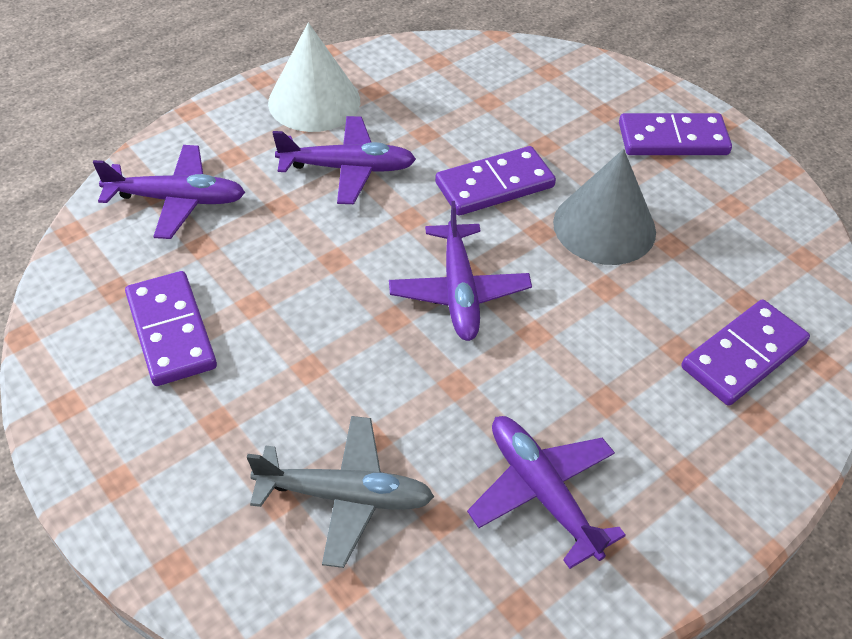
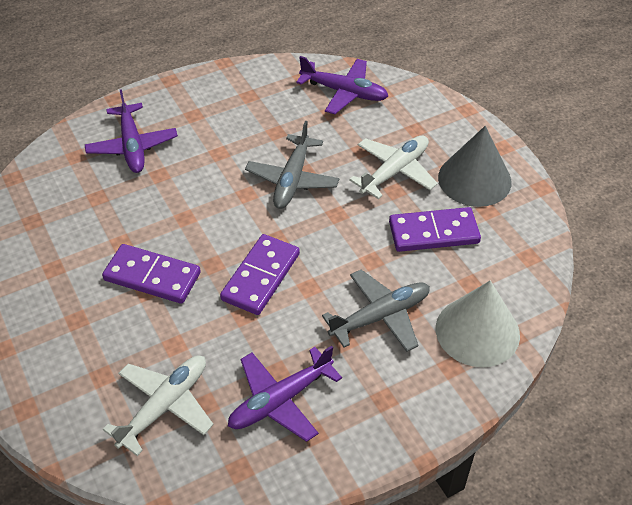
grey plane: [247,416,434,568] = 1 -> [245,121,339,209] [322,270,430,352] = 2
purple domino: [125,271,217,386] [435,146,556,216] [619,113,732,155] [681,299,810,406] = 4 -> [102,244,201,304] [220,234,300,315] [389,207,481,252] = 3
purple plane: [93,145,245,239] [273,116,416,204] [389,201,532,341] [467,416,626,569] = 4 -> [85,89,178,173] [228,346,342,442] [296,56,388,114] = 3
white plane: none = 0 -> [103,355,213,456] [349,136,438,199] = 2

